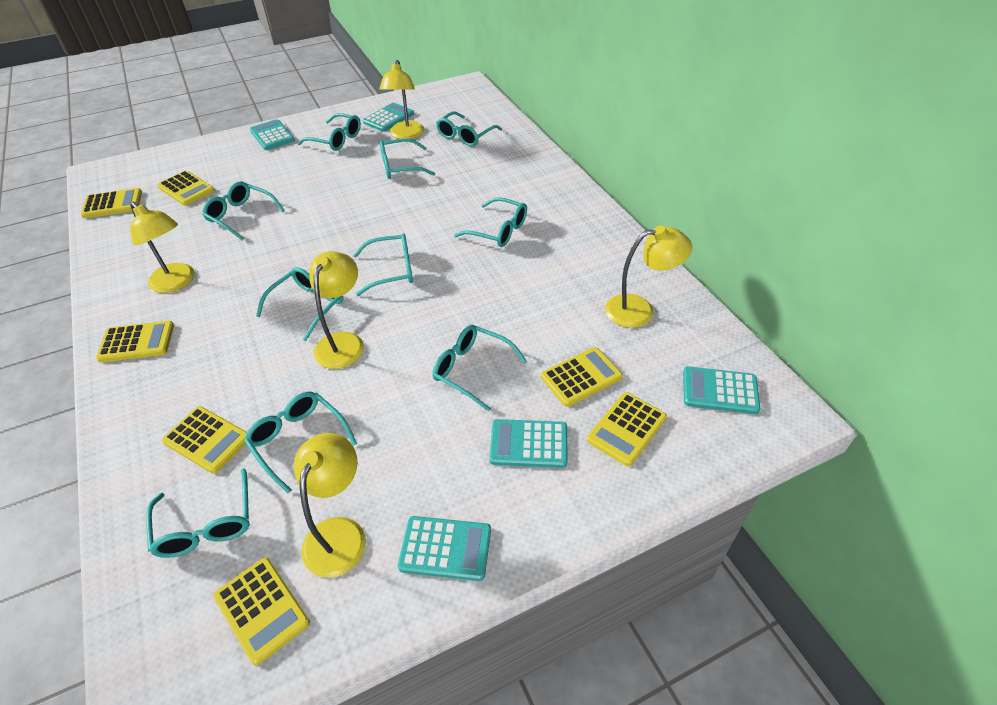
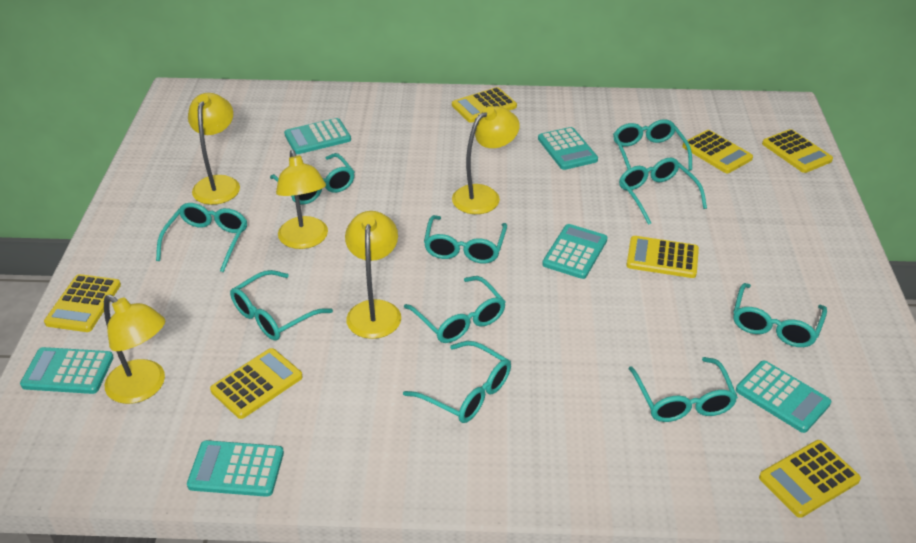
turquoise calculator: [250,119,295,150] [363,103,414,132] [398,516,491,581] [489,419,568,468] [683,366,760,414] = 5 -> [20,347,114,394] [187,440,284,497] [284,118,351,154] [538,127,598,170] [542,224,608,279] [736,360,831,433] = 6

